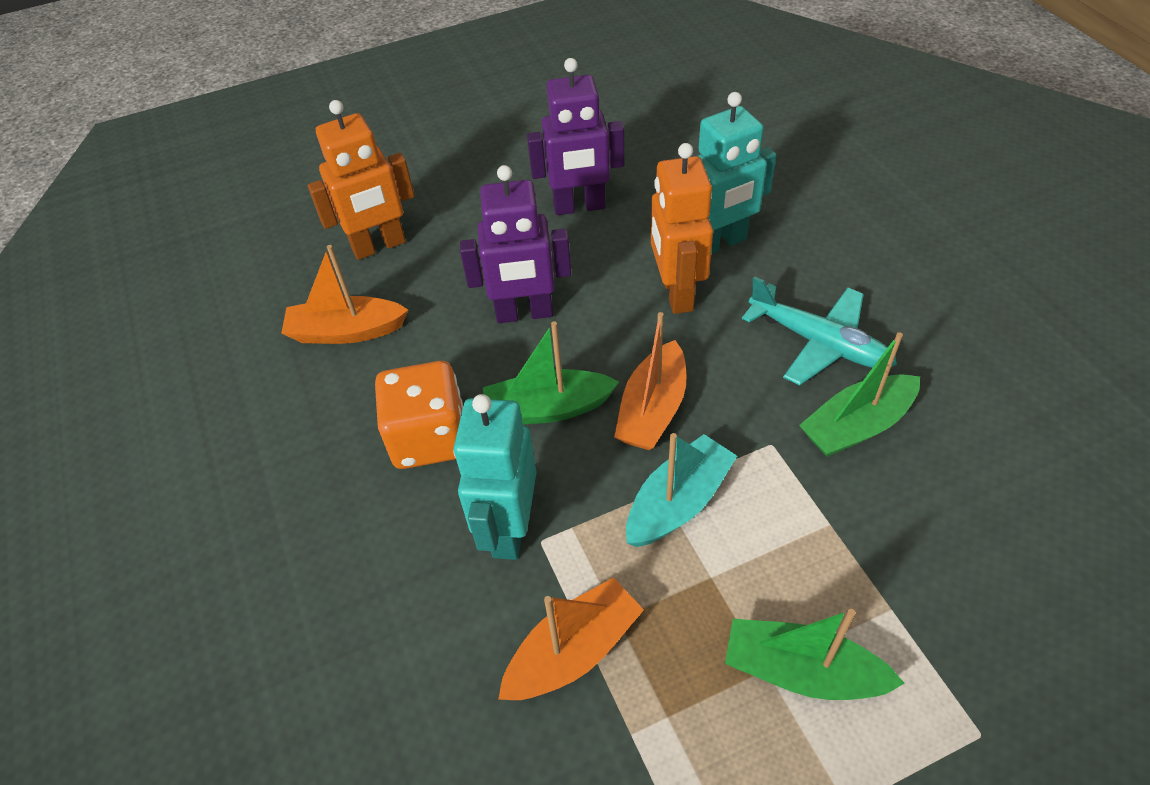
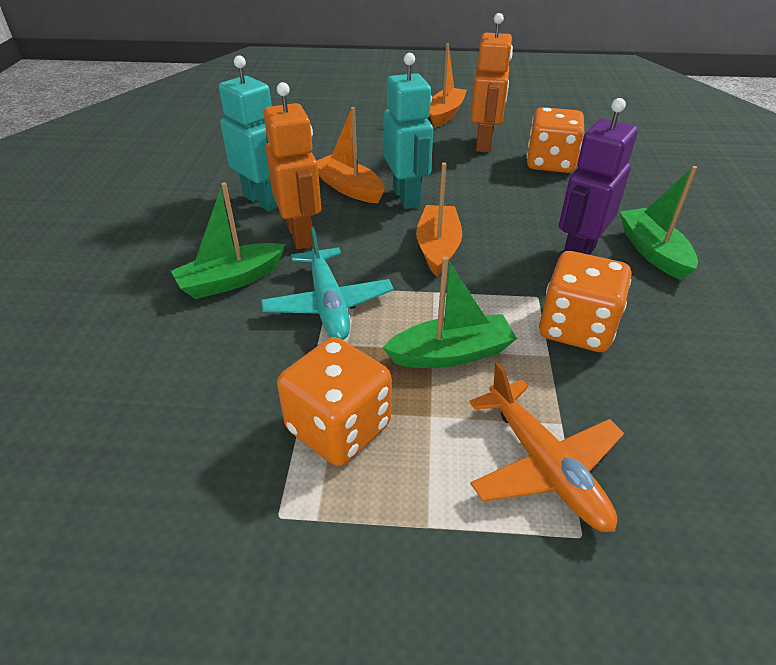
orange dice: [375,361,463,469] = 1 -> [277,337,391,466] [526,107,584,173] [539,251,631,352] = 3
orange plane: none = 0 -> [469,362,624,532] = 1
purple robot: [460,165,571,323] [527,58,625,215] = 2 -> [559,98,638,255] = 1
turquoise boat: [626,433,737,547] = 1 -> none = 0

